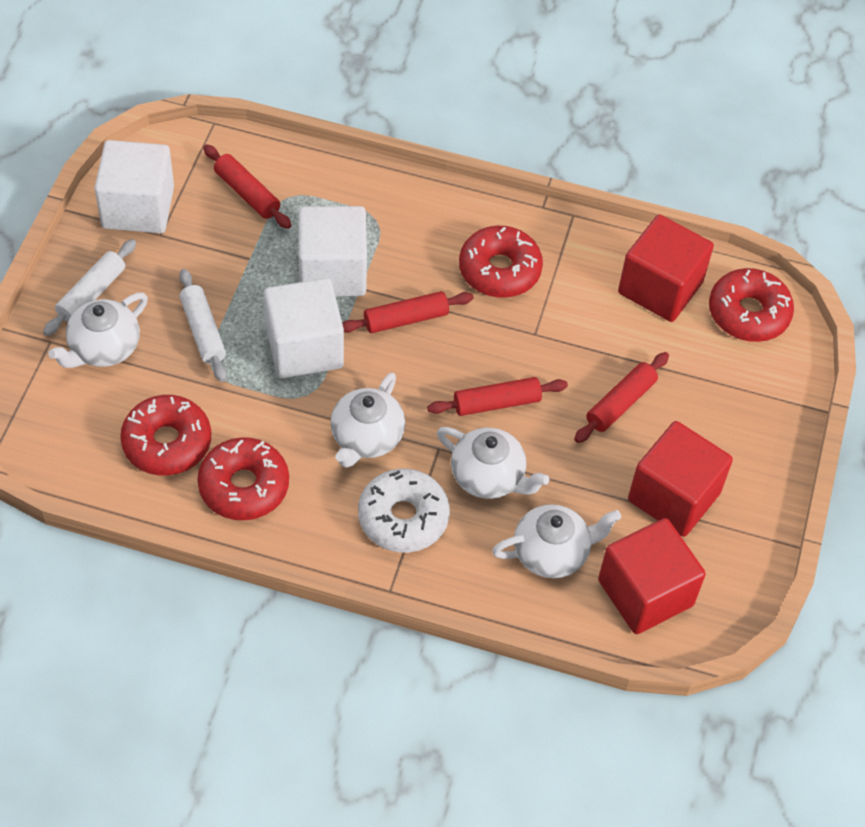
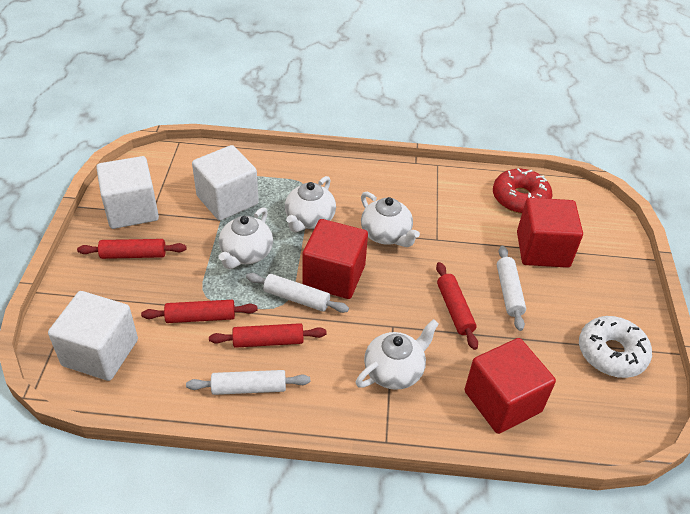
red donut: [120,395,211,476] [197,437,289,520] [459,226,543,298] [709,268,794,342] = 4 -> [493,168,553,214] = 1
white rolling pin: [43,239,136,336] [179,269,227,382] = 2 -> [186,370,310,395] [246,273,349,313] [497,246,526,331] = 3

